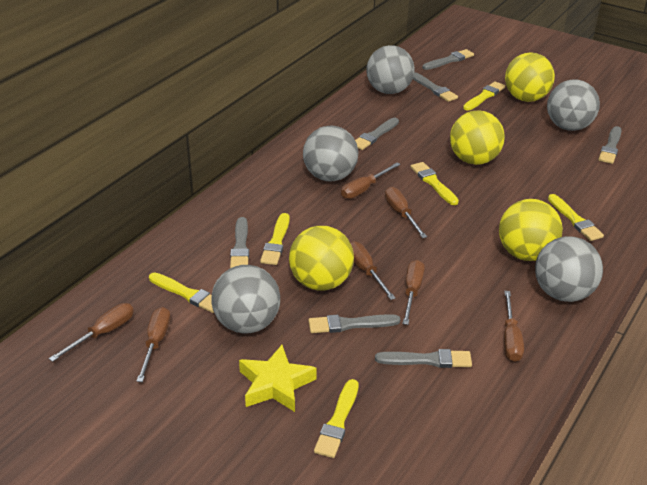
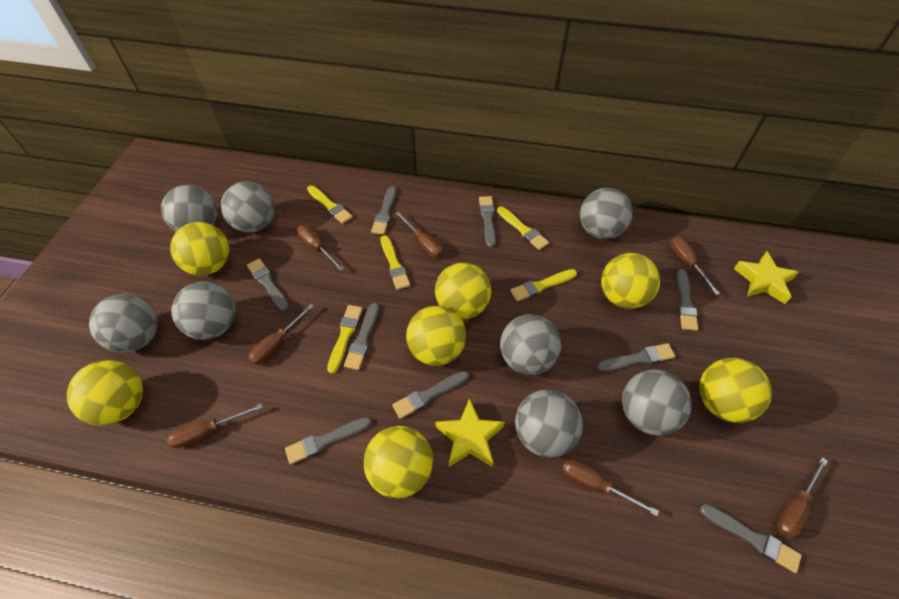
grey ball: [212,265,280,334] [303,126,359,182] [366,45,415,94] [535,236,603,302] [547,79,600,131] = 5 -> [89,294,158,353] [161,185,218,232] [171,282,235,340] [221,181,275,233] [500,314,561,375] [515,390,583,458] [580,188,633,239] [622,370,692,436] = 8
grey brush: [230,217,249,268] [308,314,400,333] [355,118,399,150] [375,349,472,368] [413,72,458,102] [423,49,474,70] [598,126,622,164] = 7 -> [247,258,289,311] [285,417,371,464] [344,303,379,370] [371,186,396,235] [392,371,469,419] [479,196,496,248] [597,343,675,372] [676,269,698,331] [700,504,802,573] = 9
yellow ball: [289,226,354,291] [450,110,505,165] [499,199,563,261] [505,53,555,102] = 4 -> [67,360,143,426] [170,222,230,276] [364,426,433,498] [406,306,466,366] [435,263,491,319] [601,253,660,309] [699,358,772,423] = 7
yellow brush: [149,272,214,313] [260,213,290,265] [314,379,359,458] [411,162,459,205] [463,81,505,111] [548,194,604,241] = 6 -> [307,185,353,224] [327,305,363,374] [381,235,410,290] [497,207,549,250] [510,269,577,301] = 5
yellow star: [239,345,317,412] = 1 -> [435,398,505,467] [734,252,799,304] = 2

